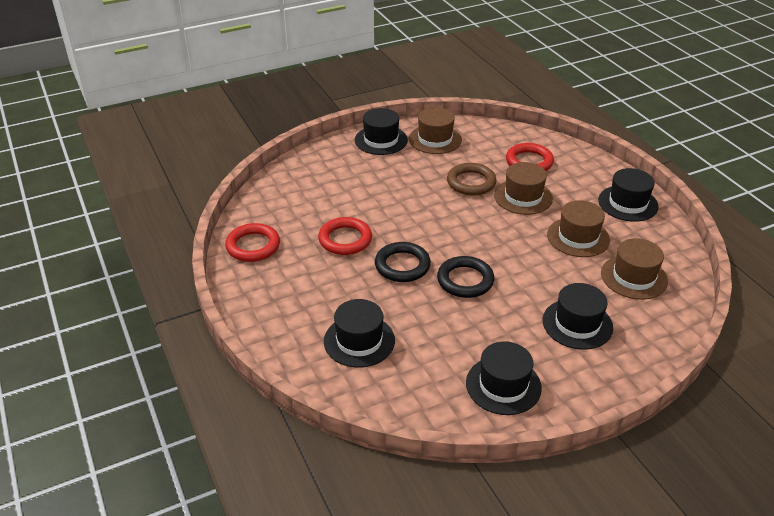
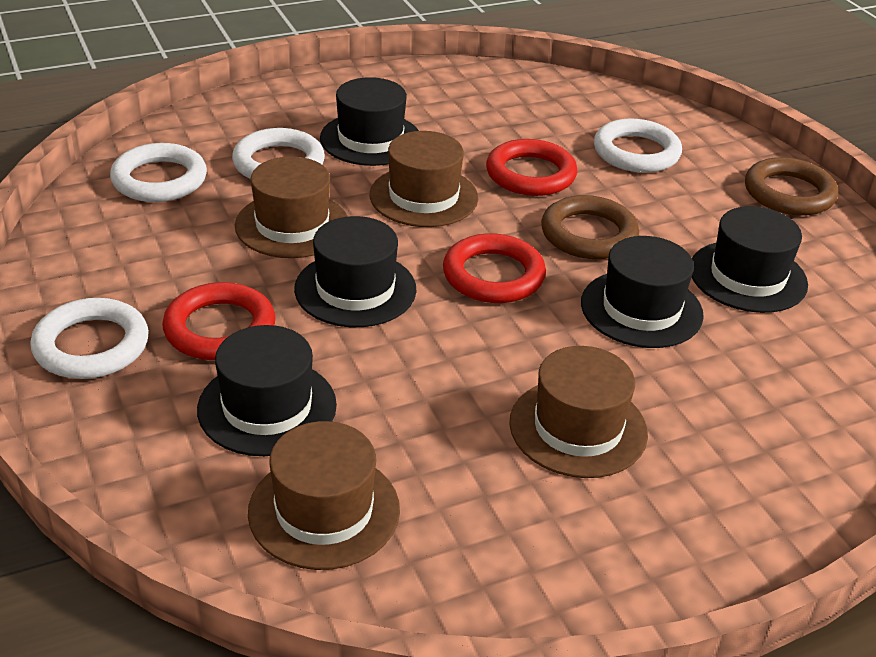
black ring: [375,242,431,282] [437,256,494,298] = 2 -> none = 0
brown ring: [447,163,497,195] = 1 -> [541,195,639,259] [745,157,838,216] = 2
white ring: none = 0 -> [30,298,149,379] [110,143,207,202] [232,128,325,179] [594,119,682,173] = 4

